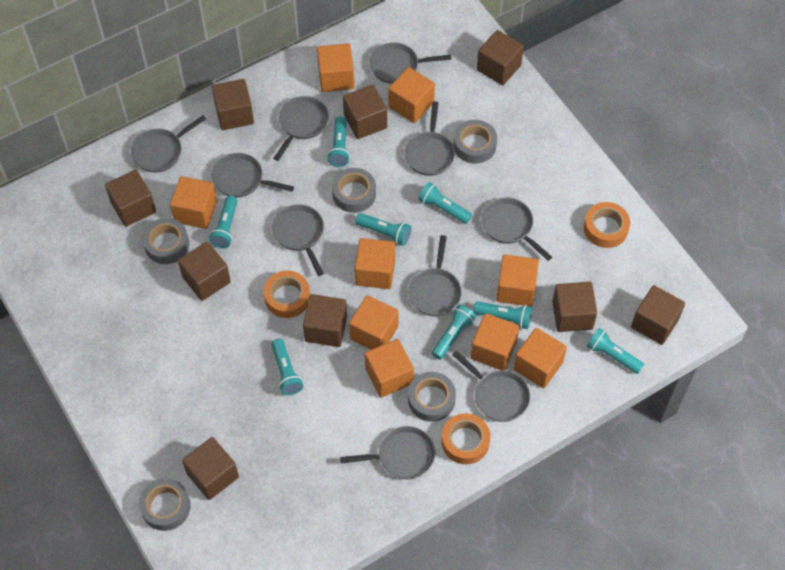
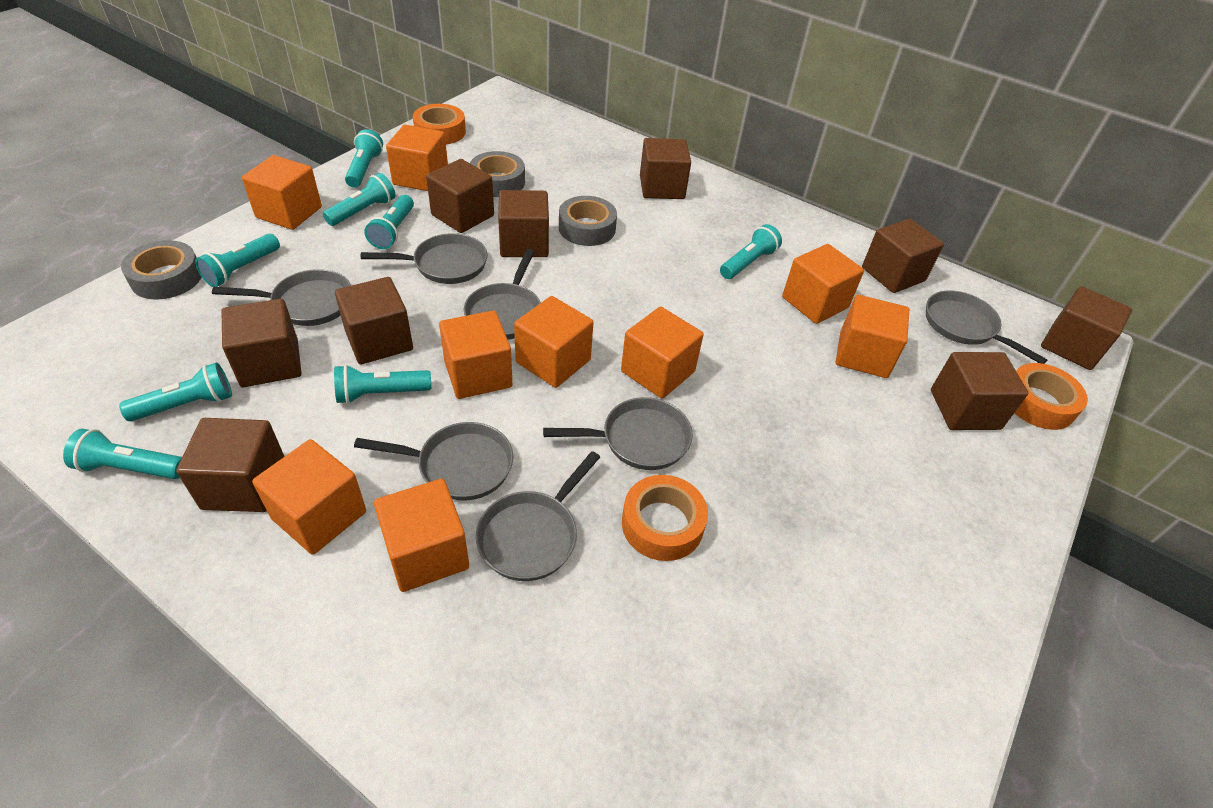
grey pan: [131,115,206,173] [211,153,294,198] [272,204,324,276] [273,96,329,161] [340,426,436,479] [369,42,451,84] [404,101,455,176] [408,235,462,316] [453,351,530,422] [481,198,552,261] = 10 -> [212,269,351,326] [354,422,513,501] [361,233,487,284] [464,249,541,340] [476,451,600,581] [543,397,693,470] [926,290,1048,364] = 7
grey tape: [139,478,191,531] [142,218,189,264] [332,168,376,213] [408,372,456,422] [453,120,497,164] = 5 -> [121,240,201,300] [470,151,525,197] [559,196,617,246] = 3

